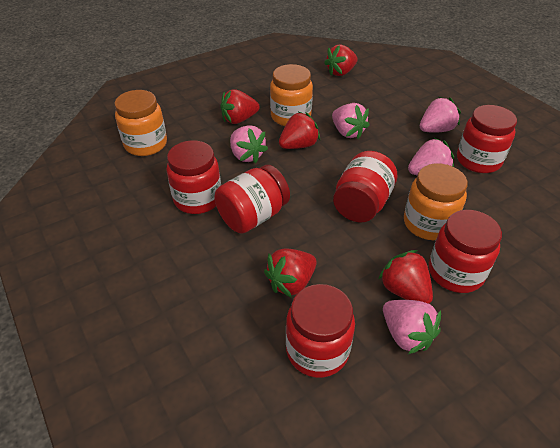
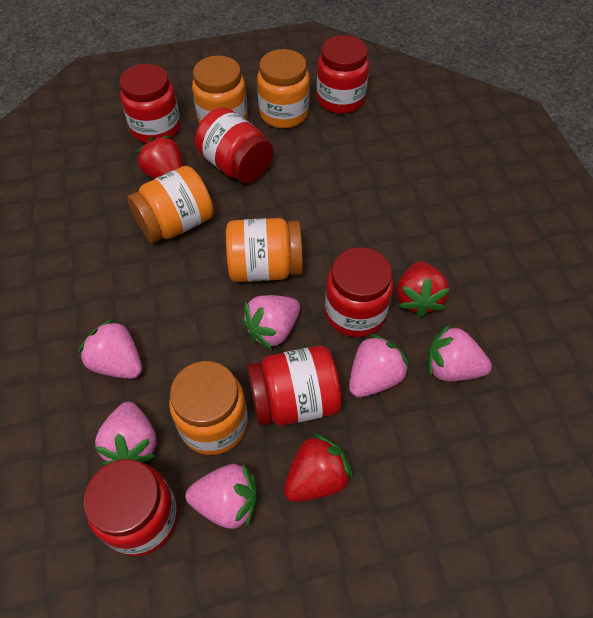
orange jar: [115,90,167,156] [270,64,313,126] [404,163,468,240] = 3 -> [127,166,214,243] [169,361,248,455] [192,56,248,124] [226,218,303,282] [257,49,310,128] = 5
pink strawberry: [230,125,268,163] [332,103,370,139] [383,300,441,354] [408,138,454,175] [420,97,461,133] = 5 -> [78,318,142,379] [94,402,156,465] [186,464,257,529] [242,295,300,350] [349,334,409,397] [427,324,492,381] = 6
red strawberry: [220,89,260,124] [264,248,317,298] [279,112,320,149] [324,45,358,76] [378,250,433,304] = 5 -> [136,135,183,179] [284,433,353,502] [397,261,450,317] = 3

